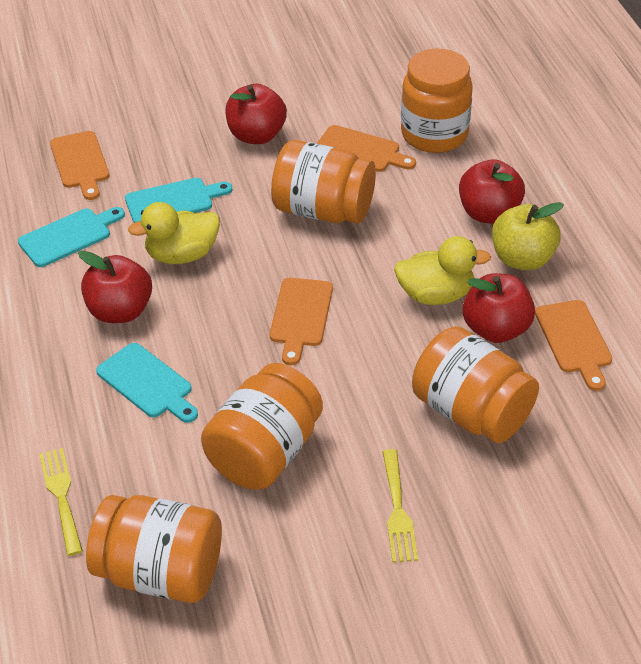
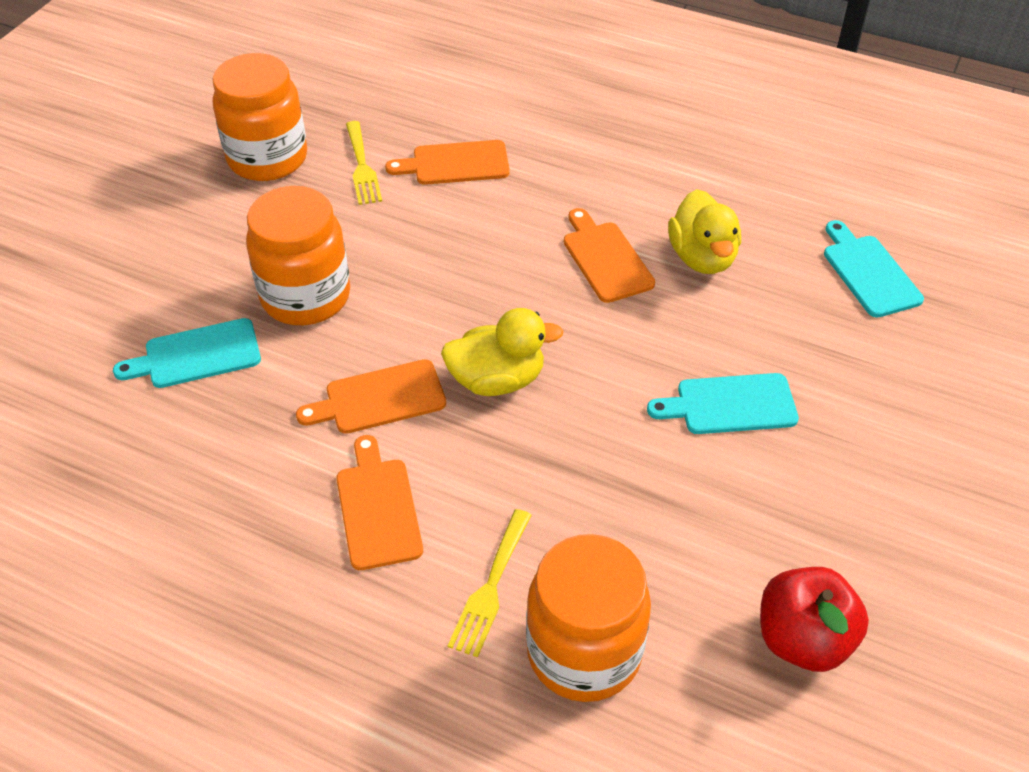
orange jar: [86,495,222,603] [201,363,323,490] [271,140,376,224] [401,49,473,153] [412,326,539,443] = 5 -> [213,53,307,181] [246,186,350,325] [526,534,651,702] = 3
red apple: [78,251,152,323] [225,84,287,144] [459,159,525,224] [462,273,535,343] = 4 -> [760,567,869,672] = 1
yellow apple: [492,202,564,270] = 1 -> none = 0

